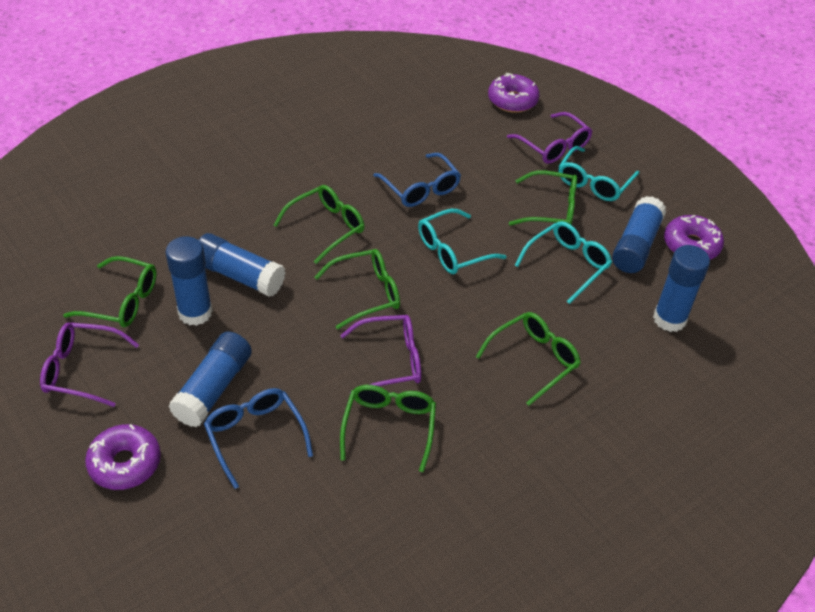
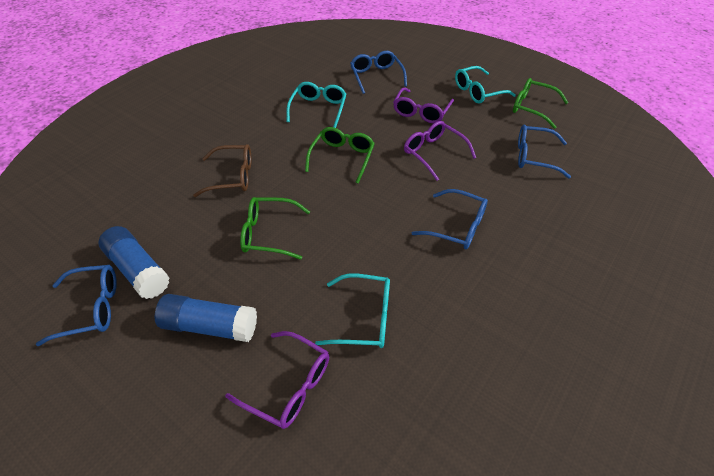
blue glasses: [204,388,313,489] [373,153,461,207] = 2 -> [36,265,117,346] [350,51,407,94] [412,189,488,249] [518,124,571,179] = 4
blue glue stick: [165,236,213,326] [168,332,252,427] [199,233,286,297] [612,196,666,273] [653,245,710,332] = 5 -> [98,226,170,299] [155,294,257,342] = 2
brown glasses: none = 0 -> [193,144,252,197] = 1
green glasses: [63,256,157,327] [274,185,365,264] [315,249,400,330] [340,385,436,472] [476,312,581,406] [509,170,577,226] = 6 -> [240,197,310,260] [305,127,375,184] [513,78,569,129] = 3
purple donut: [85,424,161,490] [488,73,540,113] [664,215,724,260] = 3 -> none = 0

